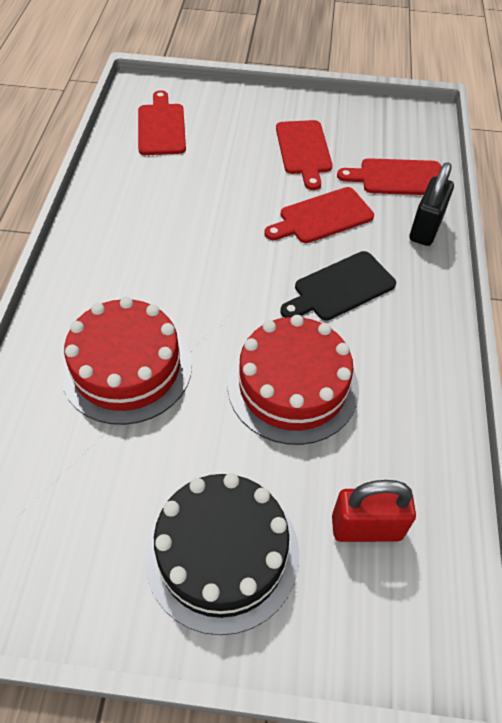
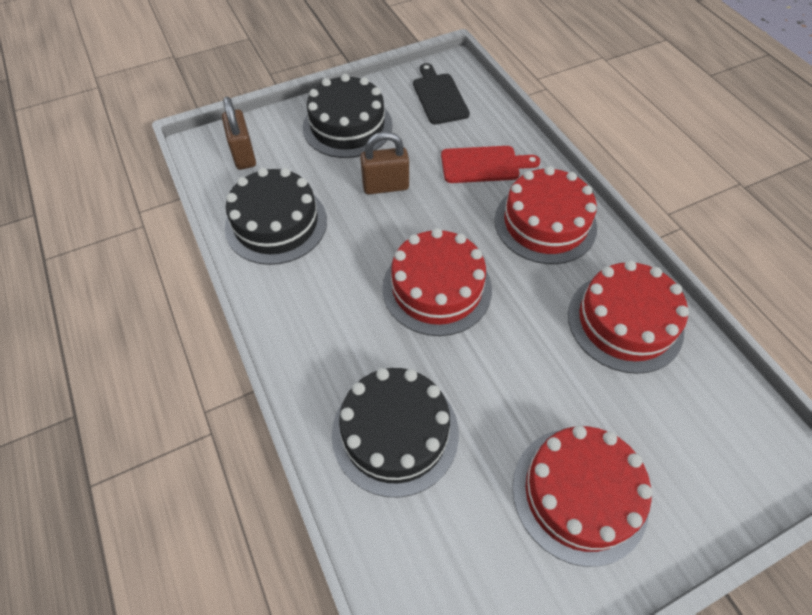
black cake: [145,473,300,635] = 1 -> [225,168,327,265] [303,74,393,158] [332,368,459,497] = 3
black padlock: [410,162,454,246] = 1 -> none = 0
brown padlock: none = 0 -> [222,97,256,170] [360,132,409,194] = 2
red cake: [61,297,192,425] [228,315,359,445] = 2 -> [382,228,492,336] [495,166,597,264] [512,426,653,567] [568,260,689,374] = 4
red cutting board: [138,90,186,155] [264,187,374,243] [276,120,333,190] [337,158,441,195] = 4 -> [441,146,540,183] = 1
red padlock: [332,480,416,542] = 1 -> none = 0

